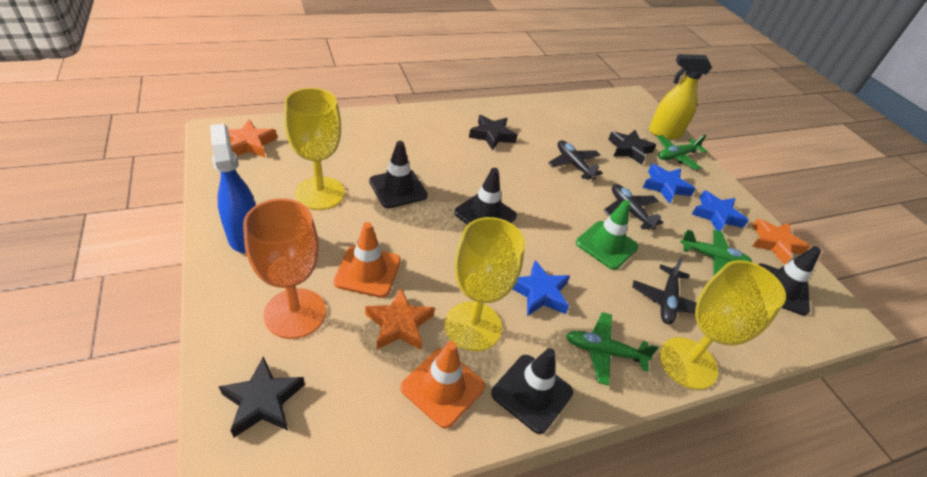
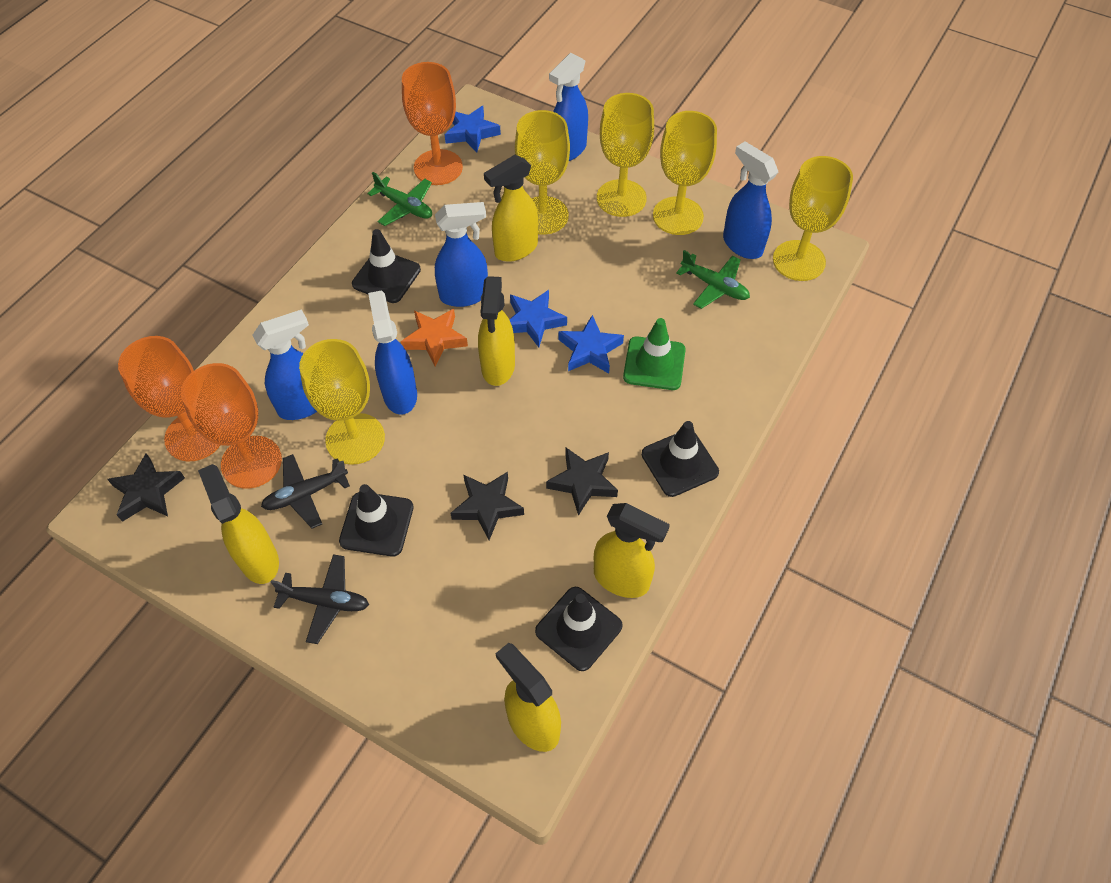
black plane: [548,140,603,180] [604,184,664,229] [632,257,697,324] = 3 -> [261,454,350,529] [270,554,369,644] = 2
blue spray bottle: [210,124,256,253] = 1 -> [252,309,317,420] [368,290,417,415] [435,202,488,307] [549,53,588,161] [723,141,778,259] = 5
green plane: [566,312,659,386] [657,135,707,170] [680,230,752,275] = 3 -> [367,172,432,226] [676,250,750,309] = 2
orange goblet: [243,198,326,339] = 1 -> [118,336,220,461] [181,363,282,489] [402,62,463,185] = 3
orange star: [228,119,277,158] [365,287,435,350] [752,218,810,265] = 3 -> [401,309,468,367] = 1
orange traffic cone: [333,222,401,298] [401,341,485,429] = 2 -> none = 0
yellow goblet: [284,88,345,210] [445,217,525,351] [660,260,786,390] = 3 -> [299,339,385,465] [515,110,570,235] [597,93,654,217] [653,111,717,235] [773,156,853,281] = 5
yellow spray bottle: [649,54,712,139] = 1 -> [198,464,279,584] [478,276,515,386] [484,155,538,262] [495,643,561,752] [594,503,670,598] = 5

